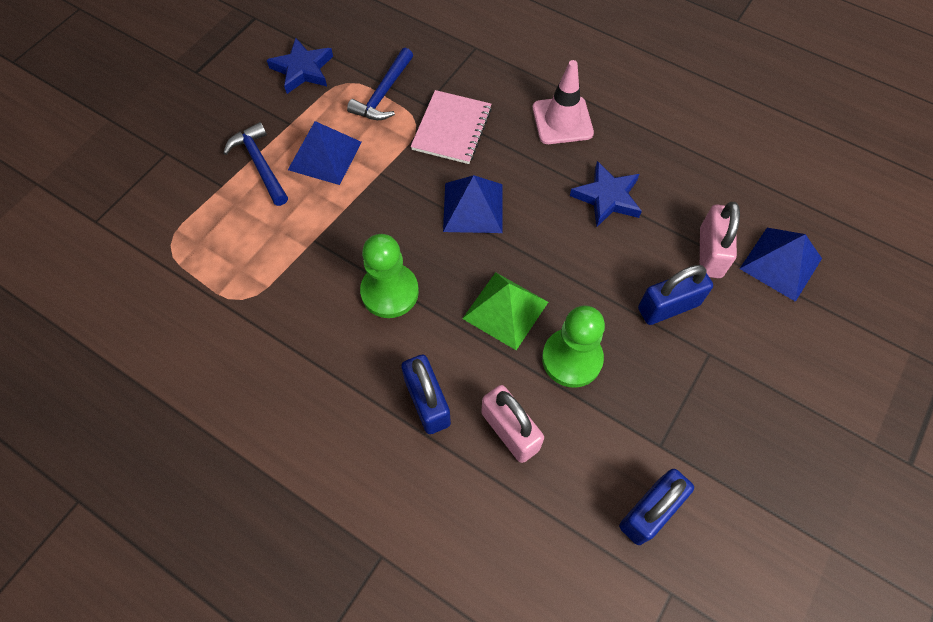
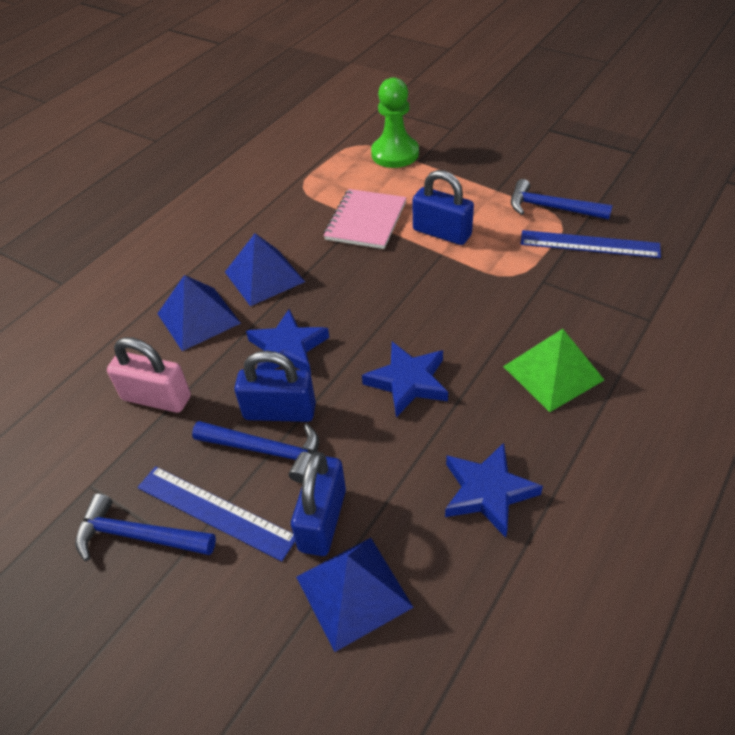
blue hammer: [223,122,288,206] [347,48,413,120] = 2 -> [75,493,216,561] [192,421,319,483] [511,179,613,220] = 3
blue ruler: none = 0 -> [137,466,295,561] [520,230,661,258] = 2
blue star: [267,38,333,94] [570,161,642,228] = 2 -> [246,309,329,374] [362,342,448,417] [445,443,543,538] = 3
green pawn: [360,234,419,318] [542,305,605,388] = 2 -> [371,77,419,168] = 1
pink padlock: [481,385,544,463] [700,202,740,278] = 2 -> [107,337,191,413] = 1
pink traffic cone: [533,60,594,144] = 1 -> none = 0

